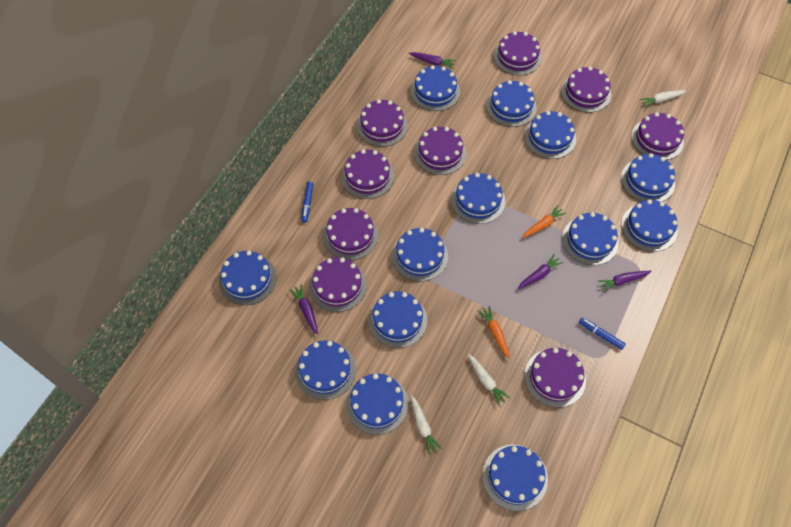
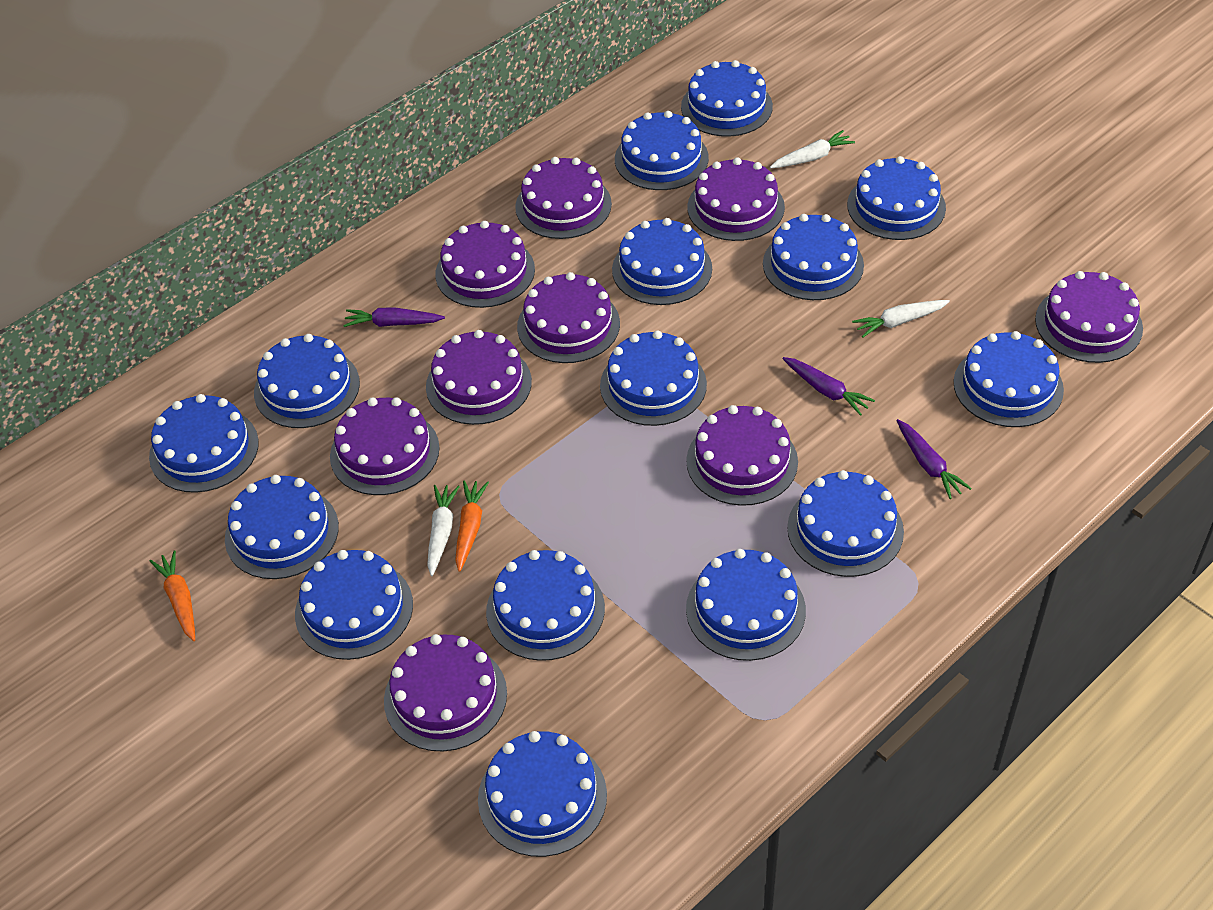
blue cake: [219,251,276,305] [295,341,356,400] [346,373,408,435] [368,291,427,348] [392,228,448,281] [411,65,460,111] [451,173,505,224] [482,445,548,511] [486,80,537,127] [524,111,576,159] [562,212,619,265] [621,153,675,202] [621,199,677,252] = 13 -> [149,394,259,493] [225,475,339,579] [254,334,360,428] [295,550,413,660] [478,731,607,857] [486,550,605,661] [600,330,707,426] [612,218,712,305] [615,111,709,190] [681,60,773,137] [686,549,806,661] [763,214,864,300] [787,470,904,577] [847,156,946,240] [953,331,1064,427] = 15
blue marker: [301,181,313,223] [579,318,626,350] = 2 -> none = 0
purple carrot: [289,284,318,335] [409,52,456,69] [518,254,564,289] [597,271,652,292] = 4 -> [343,307,445,327] [782,357,875,416] [896,419,972,499] = 3

